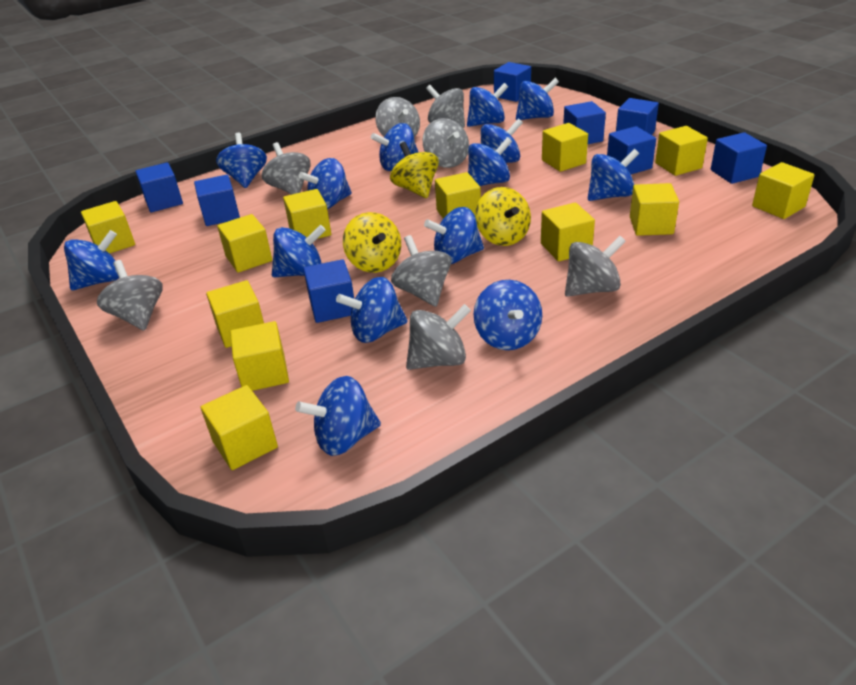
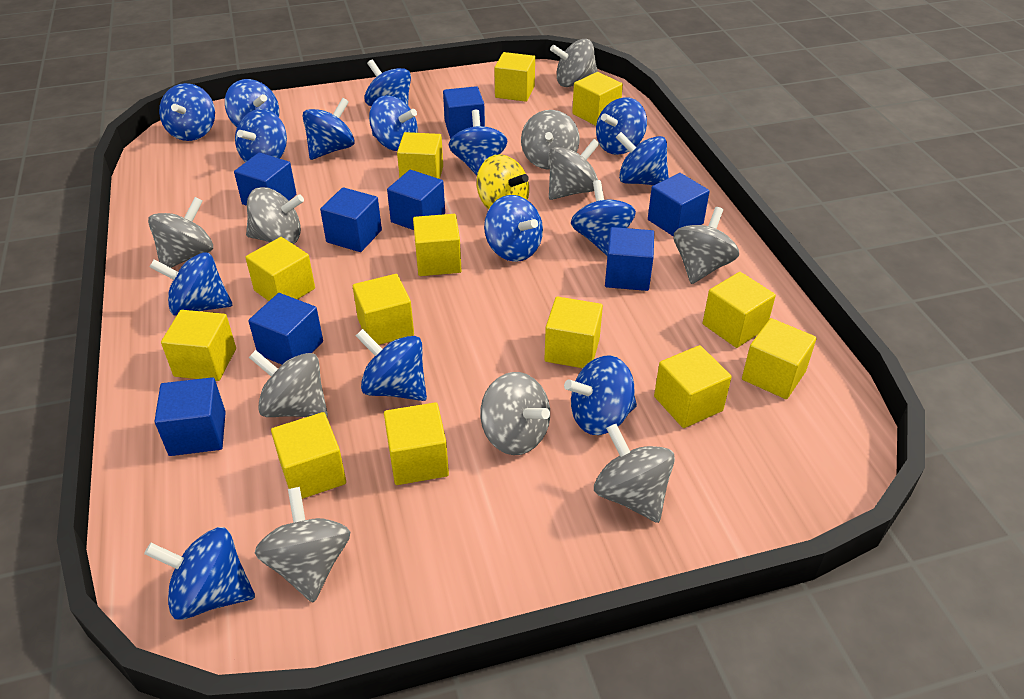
blue spinning top: [64,230,119,290] [216,133,267,188] [272,225,326,277] [295,376,381,456] [299,158,352,209] [336,277,408,343] [371,123,418,171] [424,207,484,264] [467,83,508,127] [468,137,512,186] [474,280,542,350] [481,119,523,163] [516,78,559,120] [588,149,639,201] = 14 -> [144,527,255,620] [150,252,232,316] [159,83,215,141] [225,79,279,127] [235,109,287,162] [302,98,355,160] [356,329,427,401] [364,59,411,106] [369,95,418,151] [449,110,507,175] [484,195,543,262] [564,355,637,435] [571,180,636,256] [596,97,647,155] [616,132,669,185] = 15
grey spinning top: [97,260,162,331] [262,142,310,195] [375,97,420,137] [391,235,451,307] [406,304,471,370] [423,118,469,168] [426,85,465,128] [565,236,626,297] = 8 -> [148,197,213,268] [246,187,304,244] [249,350,328,417] [255,487,350,602] [480,372,550,455] [521,110,580,170] [549,139,600,200] [550,39,598,87] [594,424,675,523] [674,207,739,284] = 10
yellow cube: [81,201,135,254] [201,385,278,470] [206,280,264,348] [217,214,272,273] [230,321,289,391] [283,189,331,239] [435,172,481,219] [541,202,595,262] [542,123,588,172] [630,183,679,236] [655,126,708,176] [752,162,815,219] = 12 -> [161,310,236,381] [245,237,315,301] [271,412,346,499] [353,274,414,345] [384,402,449,485] [397,132,443,179] [413,214,462,276] [494,52,535,102] [544,297,603,368] [572,72,623,126] [654,345,732,428] [703,272,776,348] [742,318,817,399] = 13
yellow spinning top: [343,212,401,273] [390,142,439,198] [475,187,531,246] = 3 -> [476,154,529,210] = 1

